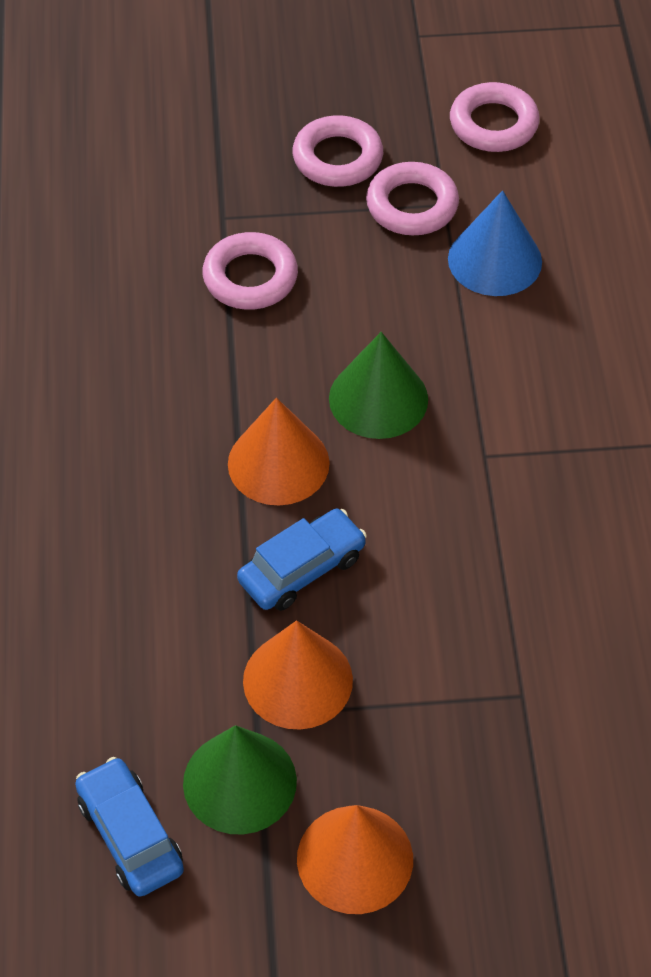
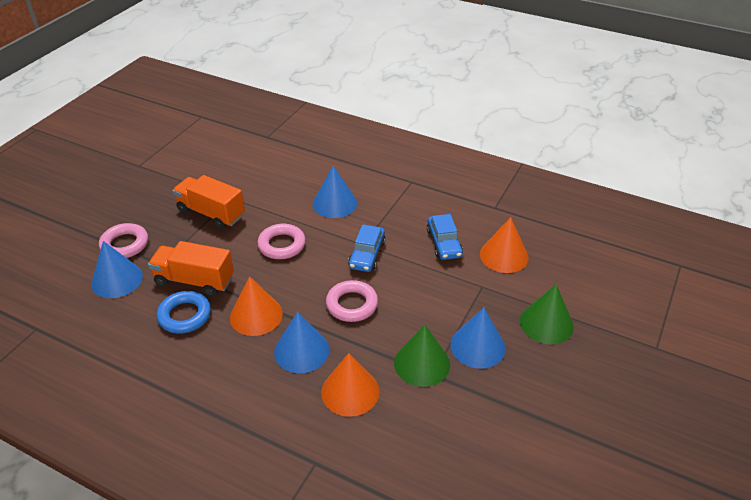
blue cone: [448,191,542,296] = 1 -> [91,241,143,298] [274,312,329,373] [313,166,357,218] [450,308,506,369] = 4
blue ring: none = 0 -> [157,291,211,334] = 1
orange truck: none = 0 -> [148,241,234,296] [172,175,245,229] = 2
pink ring: [202,232,298,310] [292,115,383,187] [366,162,459,235] [450,82,540,152] = 4 -> [99,223,148,258] [257,224,306,259] [326,280,378,322] = 3

